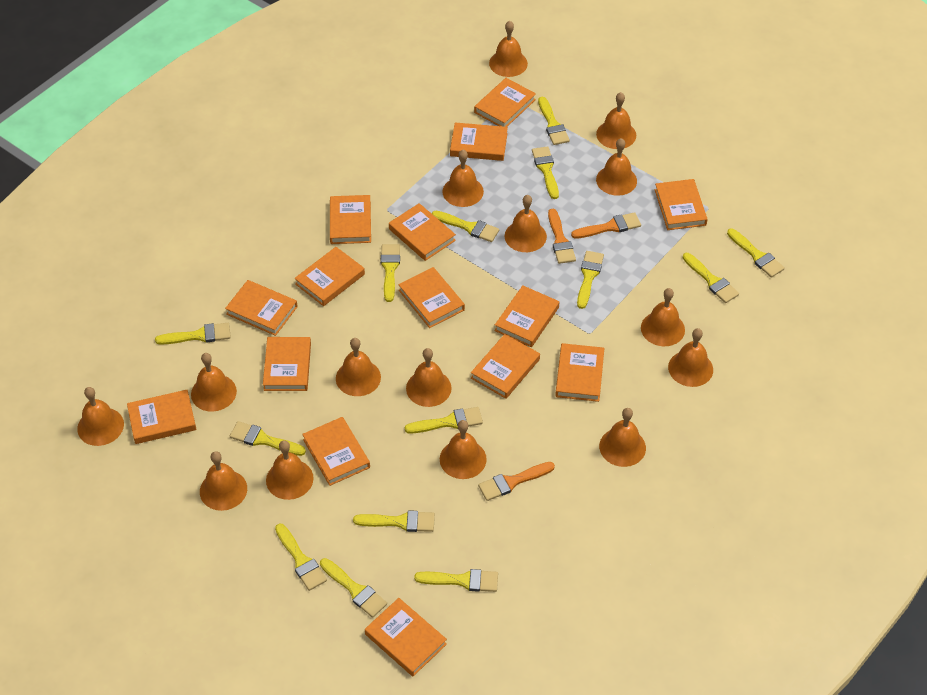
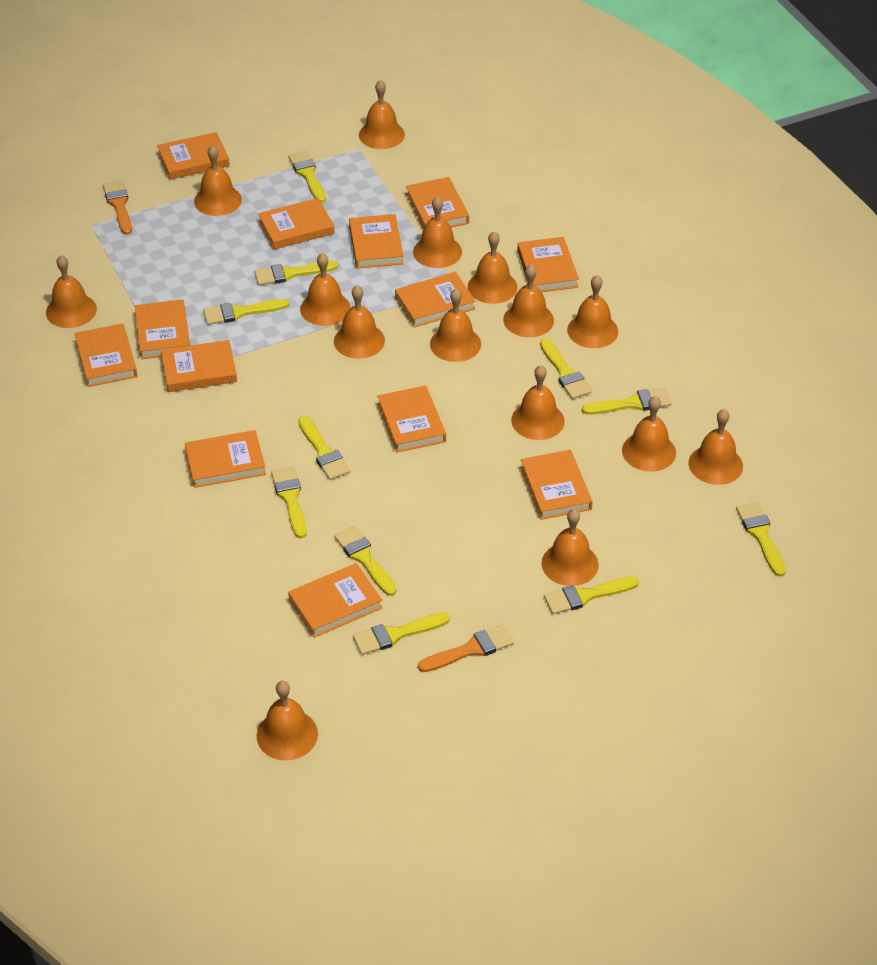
orange book: [127,390,197,444] [225,280,298,336] [263,337,311,391] [294,247,365,306] [302,417,370,486] [330,195,371,244] [365,598,447,676] [389,203,456,261] [398,267,465,328] [450,122,508,161] [471,334,540,399] [474,78,536,127] [494,285,559,347] [555,343,604,402] [655,179,708,230] = 15 -> [74,323,137,387] [135,299,190,359] [157,132,230,180] [161,340,237,392] [185,430,266,488] [258,198,334,249] [288,563,383,638] [349,214,404,269] [377,385,446,452] [395,272,475,328] [406,177,469,229] [517,237,579,292] [520,450,593,520] = 13
orange brush: [478,462,555,501] [548,209,576,264] [571,212,641,239] = 3 -> [103,180,132,235] [418,624,514,672] = 2
yellow brush: [155,323,231,345] [230,421,306,456] [275,524,327,591] [320,558,387,618] [353,510,435,532] [381,244,400,302] [405,407,483,434] [414,569,498,592] [432,211,499,242] [532,146,559,199] [538,97,570,145] [577,251,604,309] [683,253,739,303] [727,228,785,278] = 14 -> [203,299,289,325] [254,261,338,286] [271,466,307,538] [288,151,326,203] [298,416,350,480] [334,526,397,596] [353,613,450,655] [540,339,592,399] [544,576,639,614] [582,388,671,415] [736,502,786,577] = 11

